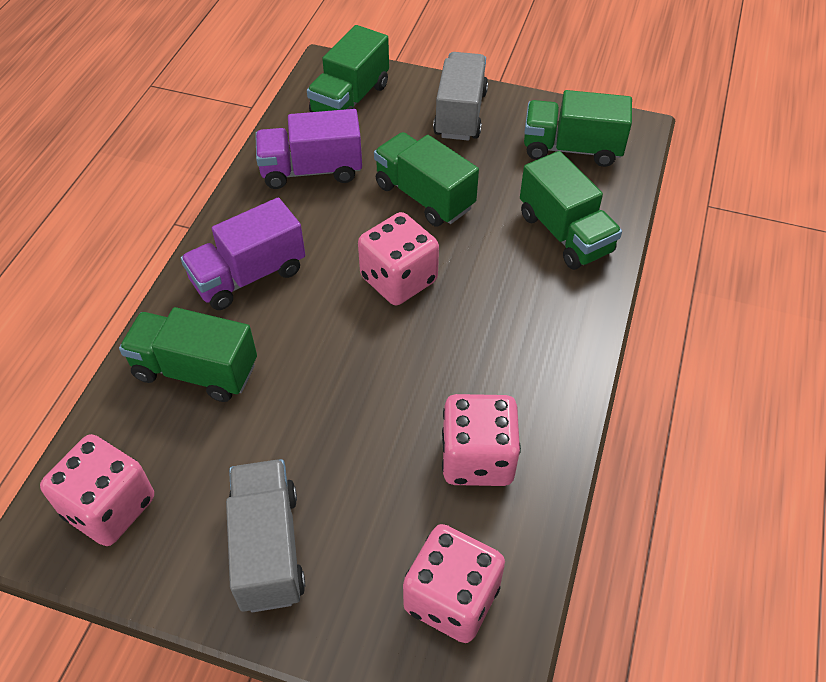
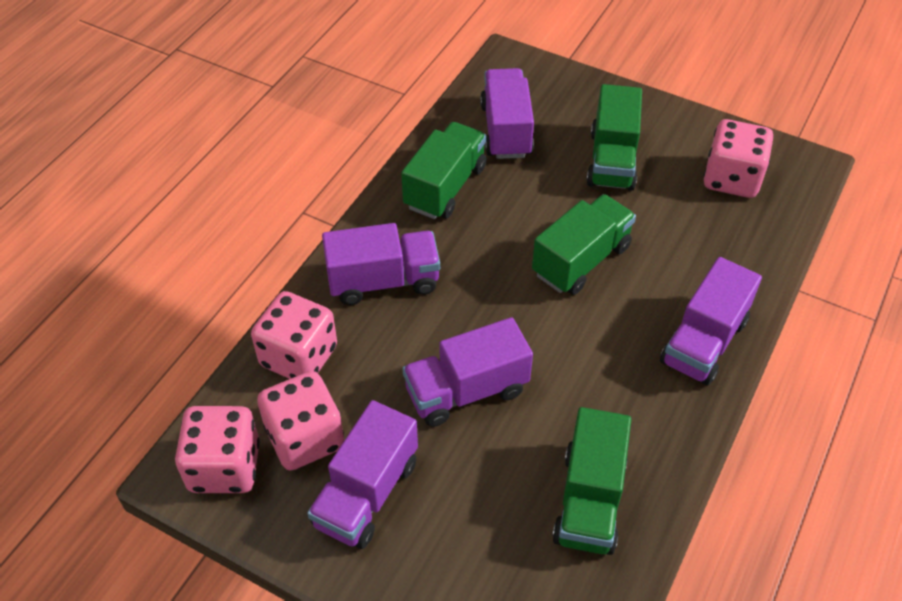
green truck: [119,307,257,402] [307,25,389,112] [374,132,479,227] [520,151,622,270] [524,90,632,167] = 5 -> [401,122,486,219] [532,194,636,295] [552,407,632,555] [586,84,642,191] = 4
grey truck: [226,459,305,612] [433,52,488,140] = 2 -> none = 0
purple truck: [181,198,305,310] [255,109,362,189] = 2 -> [307,400,418,549] [322,223,440,305] [402,317,533,427] [480,68,534,159] [660,257,762,386] = 5

